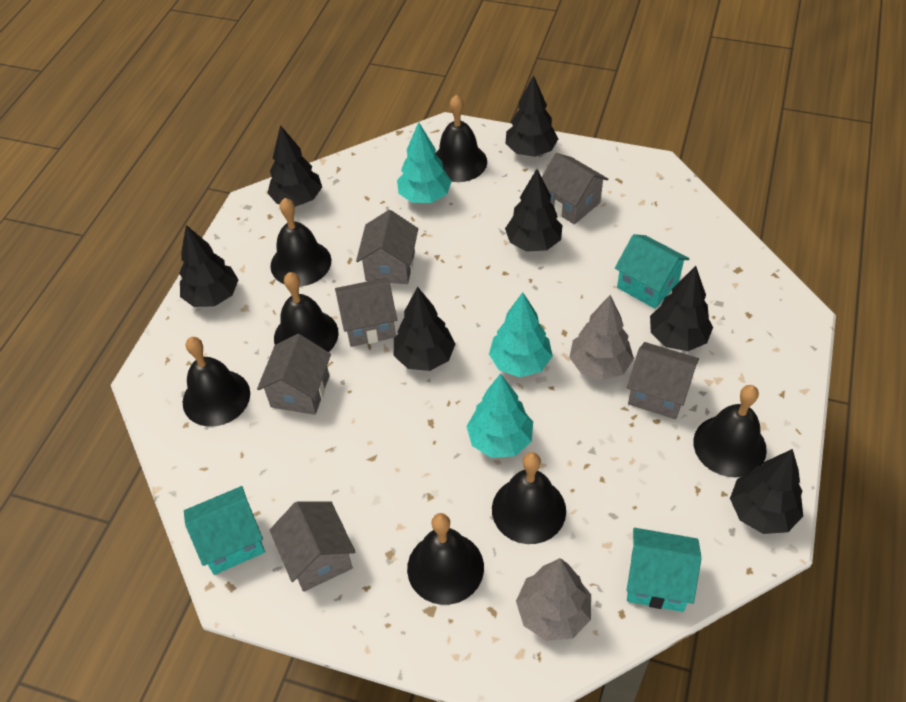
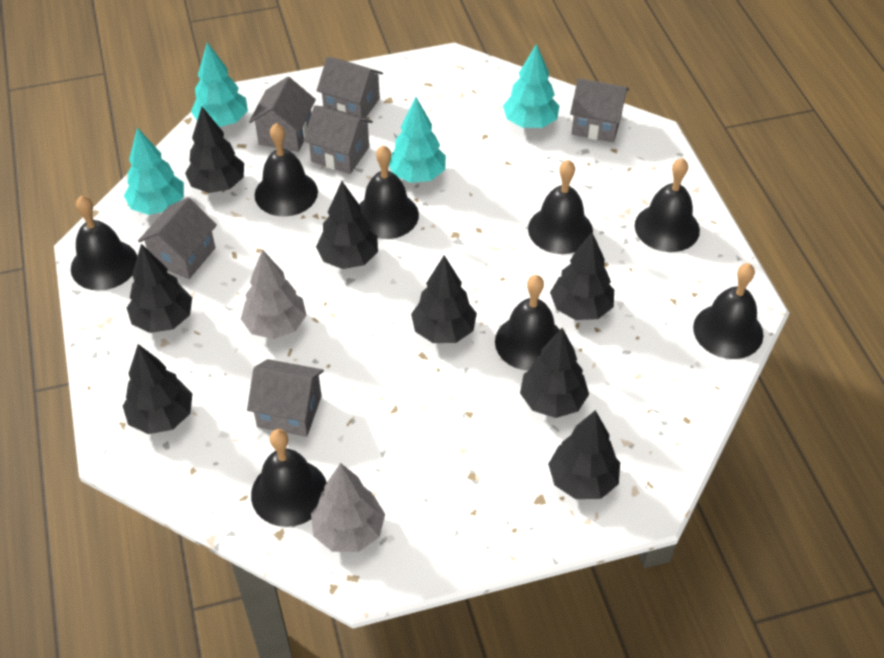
black bell: [182,337,250,427] [270,198,331,286] [274,272,339,352] [407,513,484,605] [435,95,487,182] [492,452,566,544] [693,385,767,477] = 7 -> [71,196,137,290] [251,429,327,527] [255,123,318,216] [359,145,419,239] [495,275,560,371] [528,160,593,254] [635,158,700,252] [693,263,763,359] = 8
black tree: [179,225,238,307] [268,125,322,207] [394,287,455,371] [505,75,558,157] [505,169,562,252] [650,266,713,351] [730,449,803,534] = 7 -> [123,344,192,434] [127,244,192,333] [185,107,244,193] [316,181,378,269] [411,255,477,343] [520,328,589,418] [548,410,620,499] [550,232,614,320] = 8
turquoise house: [184,486,265,575] [615,234,689,309] [627,528,702,612] = 3 -> none = 0
turquoise tree: [397,122,452,203] [466,373,533,458] [489,292,553,377] = 3 -> [124,128,184,215] [191,42,248,127] [389,97,446,183] [503,43,559,128] = 4

